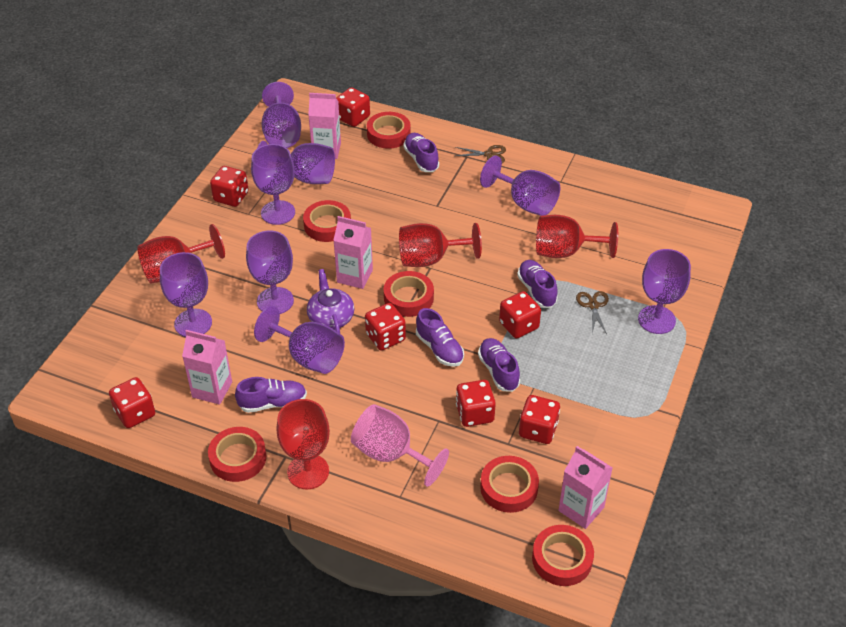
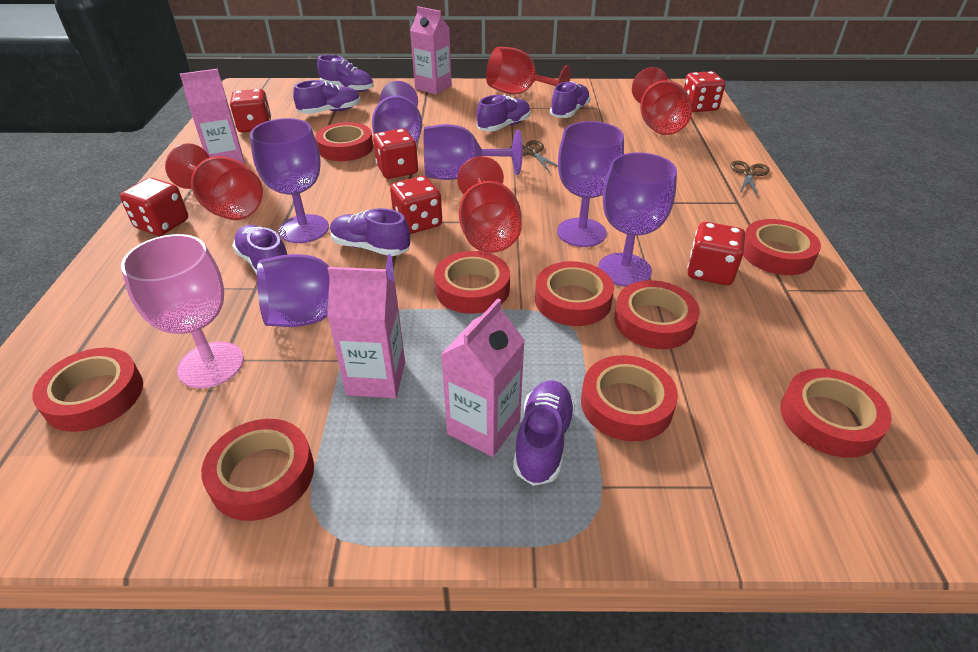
purple goblet: [160,252,212,337] [246,231,294,314] [251,144,295,225] [254,306,345,374] [257,141,335,184] [262,82,301,148] [480,155,560,216] [638,249,691,334] = 8 -> [250,118,329,243] [257,254,395,327] [372,81,422,143] [424,124,523,180] [557,121,624,247] [598,152,677,287] = 6
purple shoe: [235,377,307,413] [403,133,439,172] [416,308,464,367] [478,338,520,392] [517,260,558,308] = 5 -> [232,225,287,275] [293,80,360,114] [317,55,374,92] [330,208,410,256] [477,95,530,132] [513,380,576,486] [550,81,590,118] = 7
purple teapot: [307,269,355,333] = 1 -> none = 0
red dice: [109,377,155,428] [210,166,249,207] [336,87,370,127] [365,303,406,351] [456,380,496,427] [499,291,541,338] [519,395,560,444] = 7 -> [120,178,188,236] [230,89,271,133] [373,128,418,179] [390,176,442,234] [684,71,725,112] [688,222,745,285] = 6
red tape: [208,427,266,482] [303,200,351,242] [367,112,411,149] [384,271,434,317] [480,456,539,513] [532,525,594,586] = 6 -> [32,348,143,432] [201,419,314,521] [315,122,373,161] [434,251,510,314] [535,261,614,326] [581,355,678,441] [614,280,700,349] [743,219,821,275] [780,368,892,458] = 9

